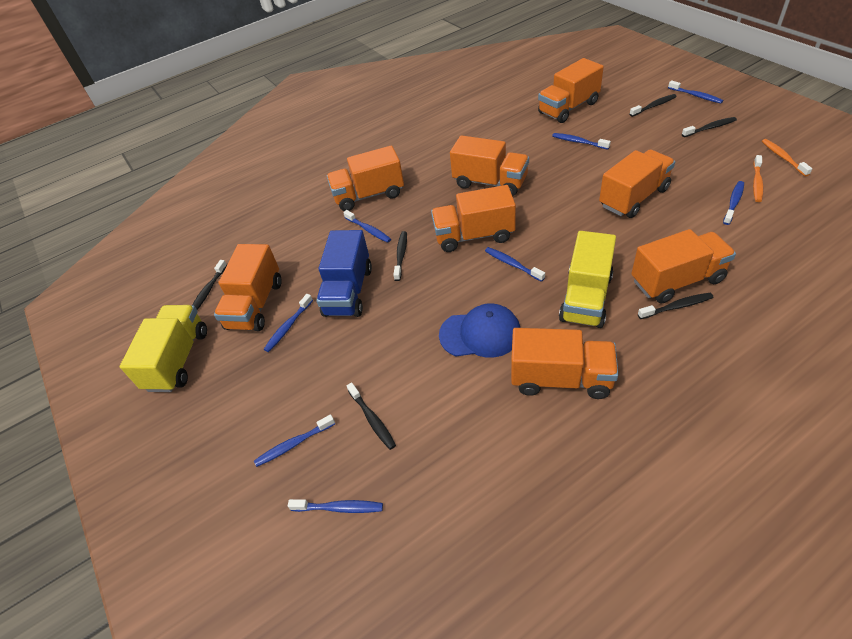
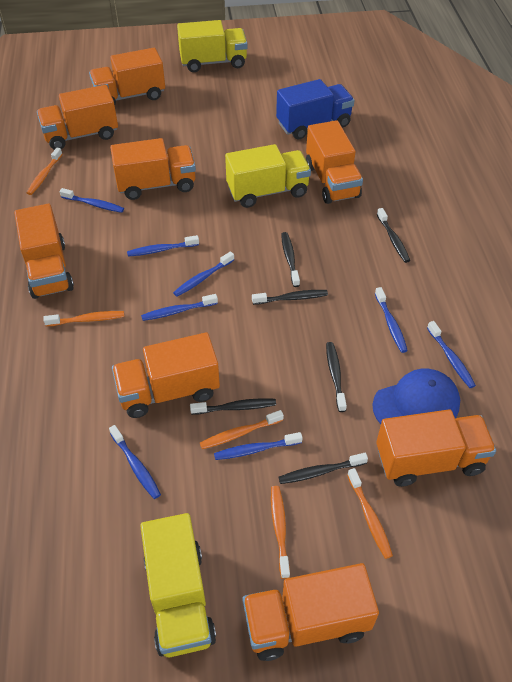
orange toothbrush: [753,155,764,202] [762,139,812,177] = 2 -> [27,148,62,195] [43,311,124,327] [200,410,284,449] [271,486,290,579] [347,468,393,559] = 5
yellow truck: [120,305,207,392] [559,231,616,328] = 2 -> [140,513,216,657] [177,20,247,72] [225,144,311,208] = 3

